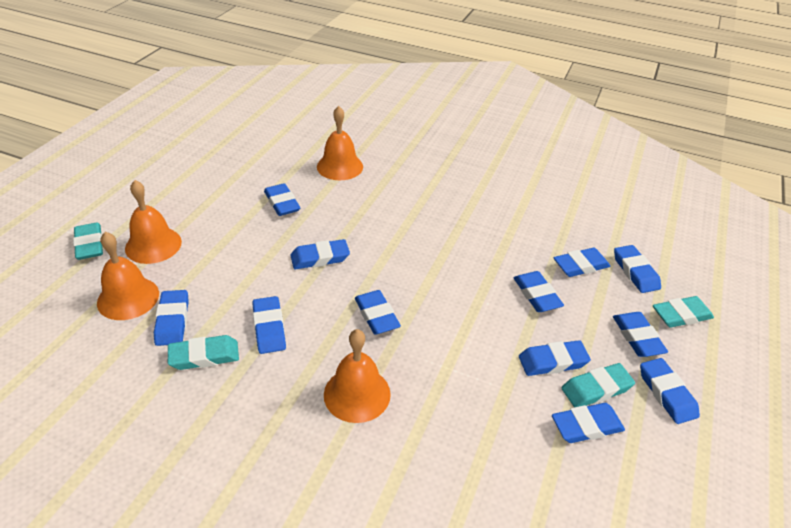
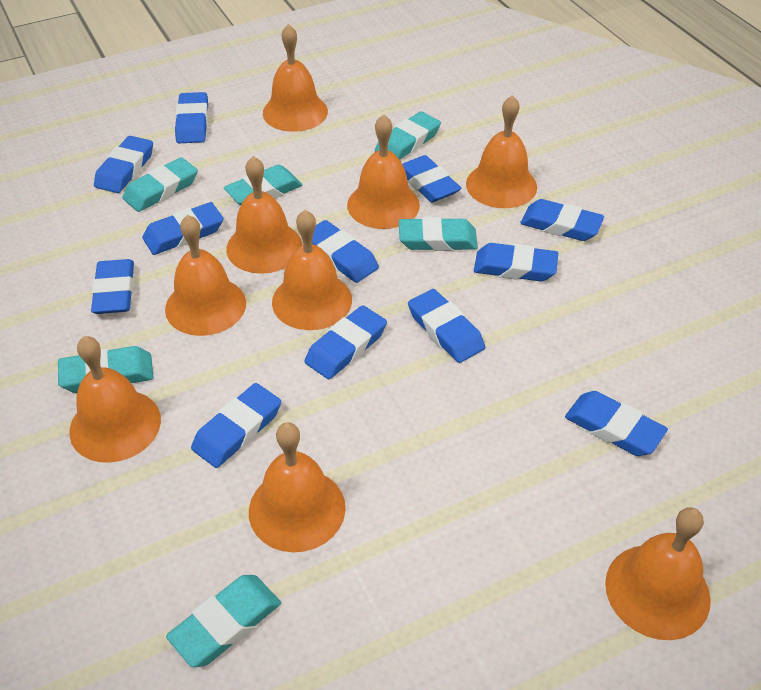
orange bell: [97,232,159,320] [125,180,182,264] [317,106,363,180] [324,329,391,423] = 4 -> [69,336,161,463] [165,215,246,336] [226,156,302,274] [249,422,346,553] [263,24,328,132] [272,210,352,330] [347,114,420,229] [466,95,537,208] [605,507,711,640] = 9
turquoise eraser: [73,223,103,260] [168,335,239,370] [562,363,635,407] [653,296,714,328] = 4 -> [58,346,154,393] [122,157,198,212] [166,575,281,667] [224,165,302,205] [375,111,441,160] [399,217,478,251] = 6

